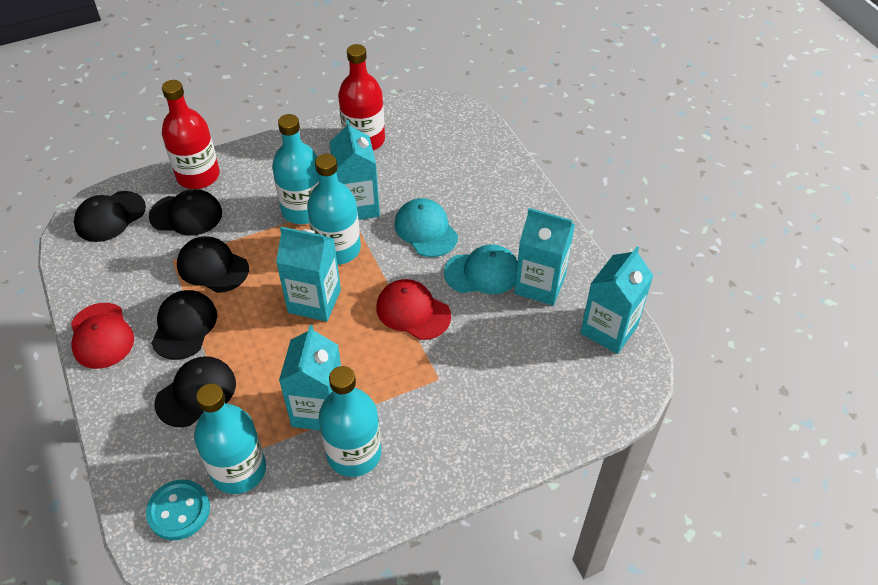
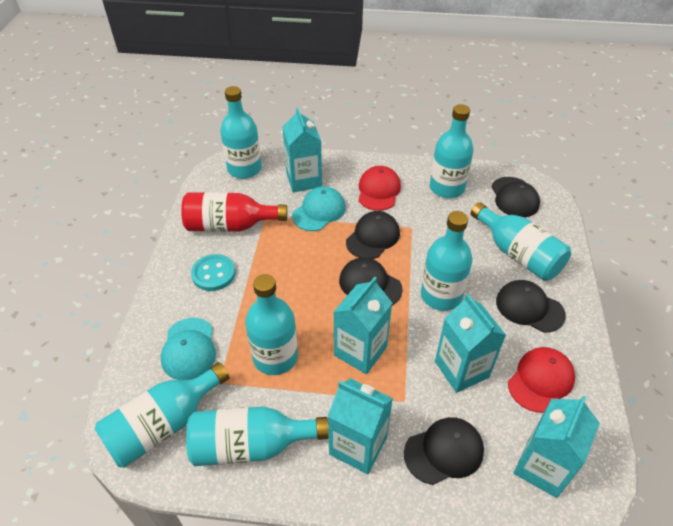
red bottle: [162,80,220,189] [338,44,385,151] = 2 -> [181,192,287,232] = 1
turquoise bottle: [194,384,266,494] [272,114,319,224] [307,154,361,265] [319,366,381,477] = 4 -> [95,362,229,468] [186,406,329,466] [220,86,262,179] [245,274,298,375] [421,211,473,311] [430,104,474,198] [470,202,571,281] = 7

